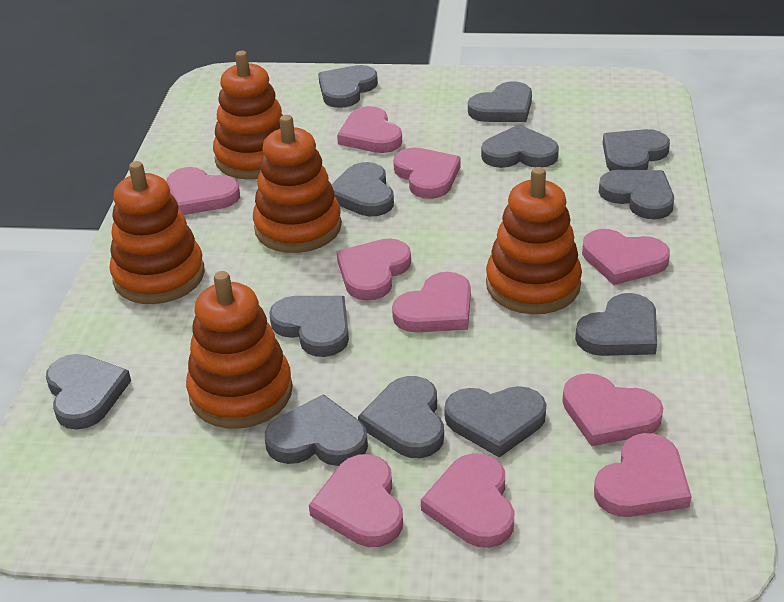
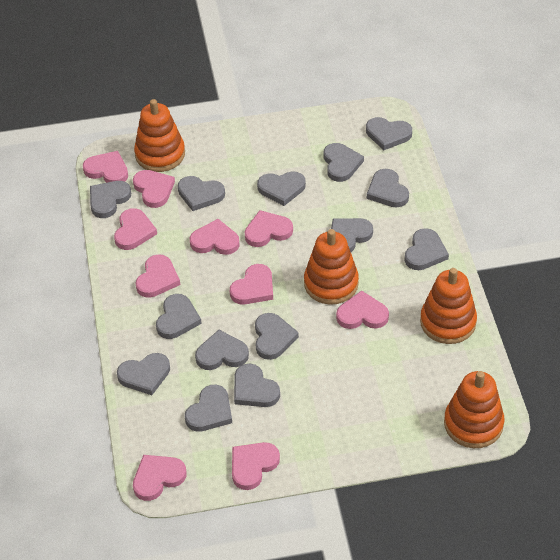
grey heart: [46,354,131,430] [265,394,368,466] [269,296,349,357] [318,65,378,108] [331,162,394,216] [358,376,444,458] [444,386,546,458] [468,81,532,122] [481,125,559,168] [575,293,657,356] [599,170,674,219] [603,129,670,171] = 12 -> [90,181,131,218] [117,353,170,395] [156,294,202,339] [178,176,225,211] [185,385,232,432] [195,330,249,370] [234,363,280,407] [255,313,299,360] [257,171,306,206] [324,143,364,182] [331,218,373,253] [366,117,412,150] [367,169,409,208] [404,228,449,270] = 14
orange stacking toy: [109,161,205,304] [186,271,293,429] [213,51,283,179] [253,115,342,253] [486,167,582,314] = 5 -> [134,99,185,172] [304,229,359,305] [420,268,477,344] [444,371,504,448] = 4

